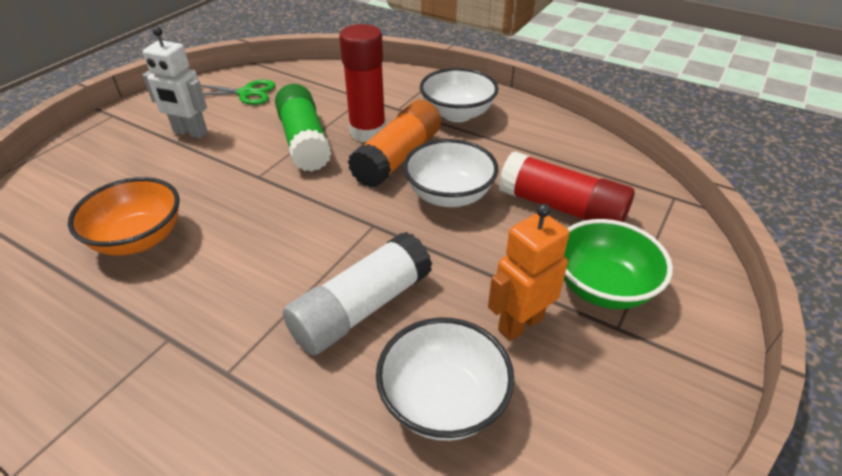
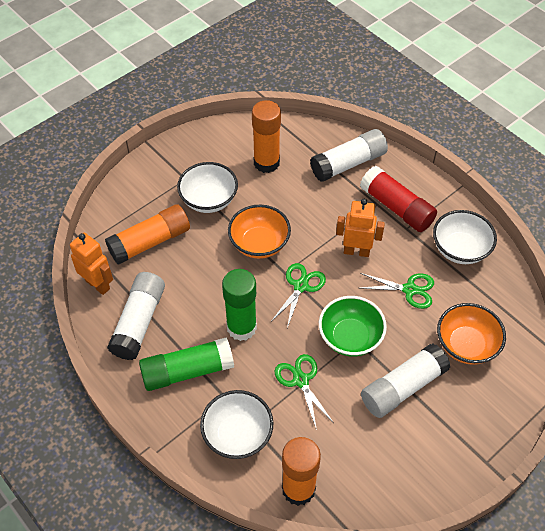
green glue stick: [275,84,332,172] = 1 -> [139,337,234,391] [222,269,257,341] = 2
green scissors: [201,80,276,105] = 1 -> [271,263,326,328] [275,354,334,430] [360,273,434,309] = 3
orange bowl: [68,177,180,255] = 1 -> [228,205,291,259] [437,303,506,365] = 2
orange glue stick: [348,100,441,188] = 1 -> [105,204,190,265] [252,100,281,173] [282,437,321,506] = 3
orange robot: [488,203,569,341] = 1 -> [70,233,113,295] [336,199,385,257] = 2
red glue stick: [339,24,386,142] [499,151,635,222] = 2 -> [360,166,437,232] = 1
white glue stick: [283,232,432,355] = 1 -> [107,272,165,360] [310,129,388,182] [361,343,450,418] = 3
white robot: [143,27,208,138] = 1 -> none = 0

